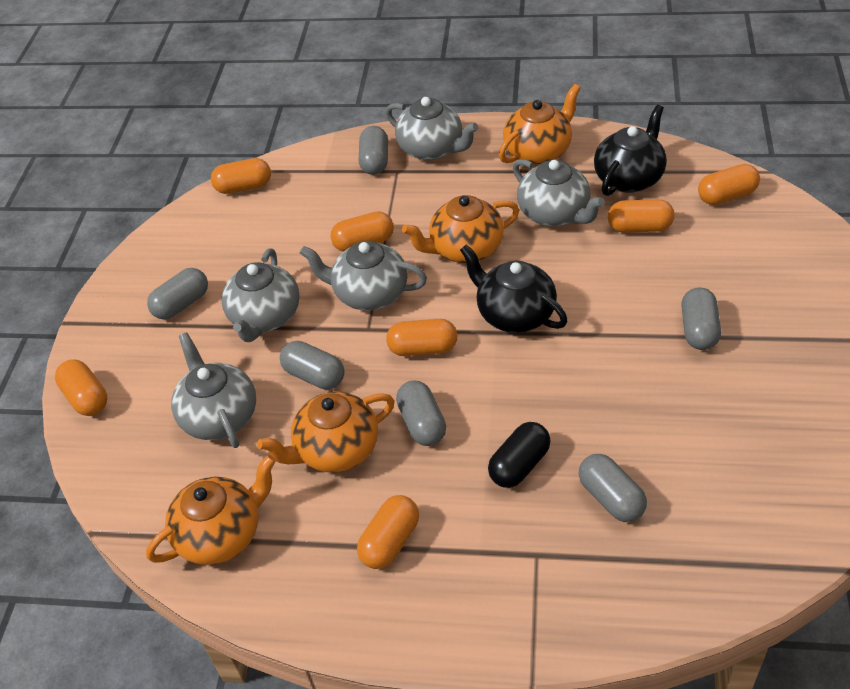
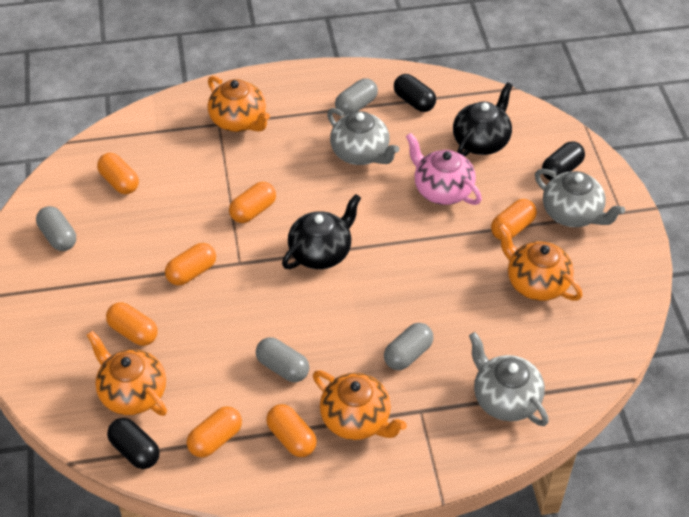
black capsule: [488,422,551,488] = 1 -> [107,418,160,469] [394,74,436,112] [542,141,585,180] = 3
grey capsule: [147,268,208,319] [280,341,345,389] [359,126,388,175] [396,381,446,446] [578,454,647,522] [681,287,721,350] = 6 -> [36,206,76,251] [256,337,309,382] [335,78,378,116] [384,323,434,370] = 4
grey teapot: [171,332,256,448] [221,248,300,342] [300,241,427,311] [386,97,478,161] [513,159,605,227] = 5 -> [327,108,400,165] [469,332,549,426] [535,169,625,227] = 3
pink teapot: none = 0 -> [406,133,482,205] = 1

